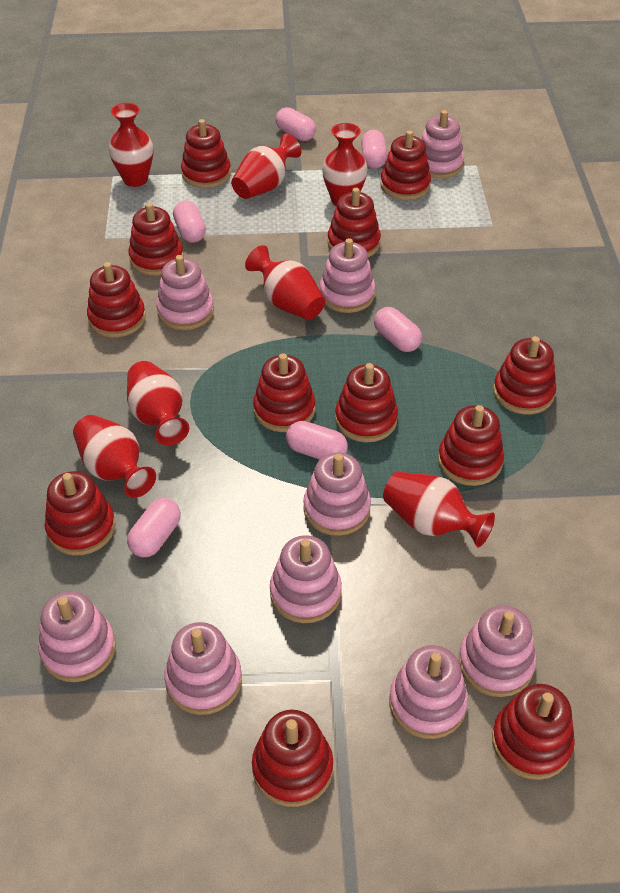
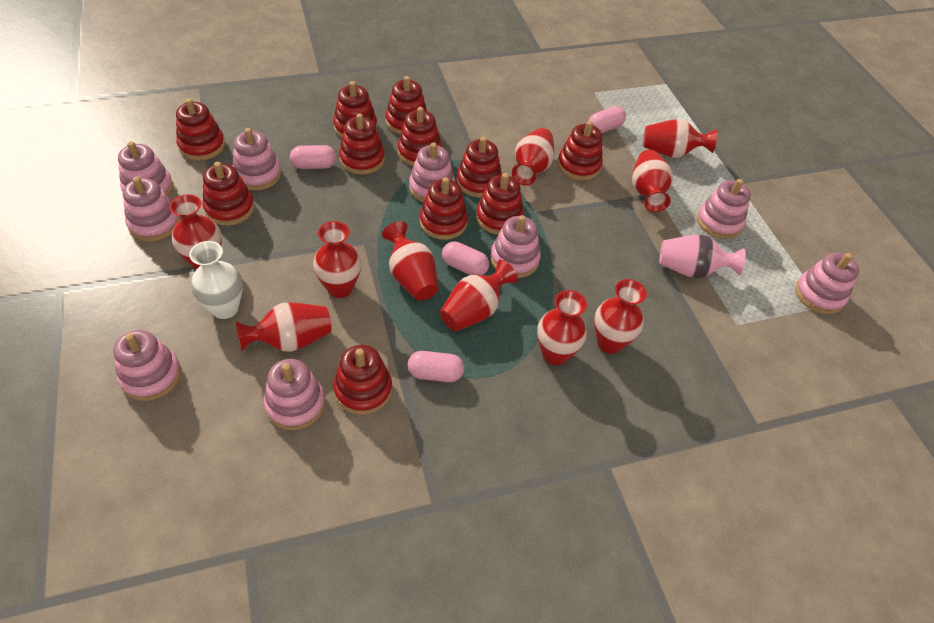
pink capsule: [127,498,181,557] [173,200,206,243] [276,107,316,141] [286,421,348,460] [361,130,387,169] [374,307,422,352] = 6 -> [290,145,336,169] [408,351,464,382] [442,241,489,275] [589,106,626,133] = 4
pink vase: none = 0 -> [659,235,746,278] = 1
red stacking toy: [45,471,116,556] [87,262,146,337] [128,203,184,275] [181,119,231,188] [252,710,333,807] [253,353,315,432] [327,188,381,257] [335,363,398,442] [381,131,431,200] [438,405,504,486] [492,684,575,780] [493,336,556,415] = 12 -> [176,98,225,160] [202,162,254,226] [333,81,377,138] [333,345,392,415] [339,113,385,174] [386,76,427,134] [398,107,442,166] [420,177,468,240] [456,137,502,198] [476,173,524,235] [558,121,603,180] = 11
red vase: [73,415,156,498] [109,103,153,187] [127,361,189,446] [231,134,301,199] [245,245,325,320] [322,123,368,206] [383,472,495,548] = 7 -> [169,194,222,270] [236,302,332,352] [313,221,361,298] [382,221,438,301] [440,260,518,331] [512,128,554,186] [537,290,587,365] [594,279,647,354] [632,150,673,212] [643,119,717,158] = 10
white vase: none = 0 -> [189,241,243,319] = 1

